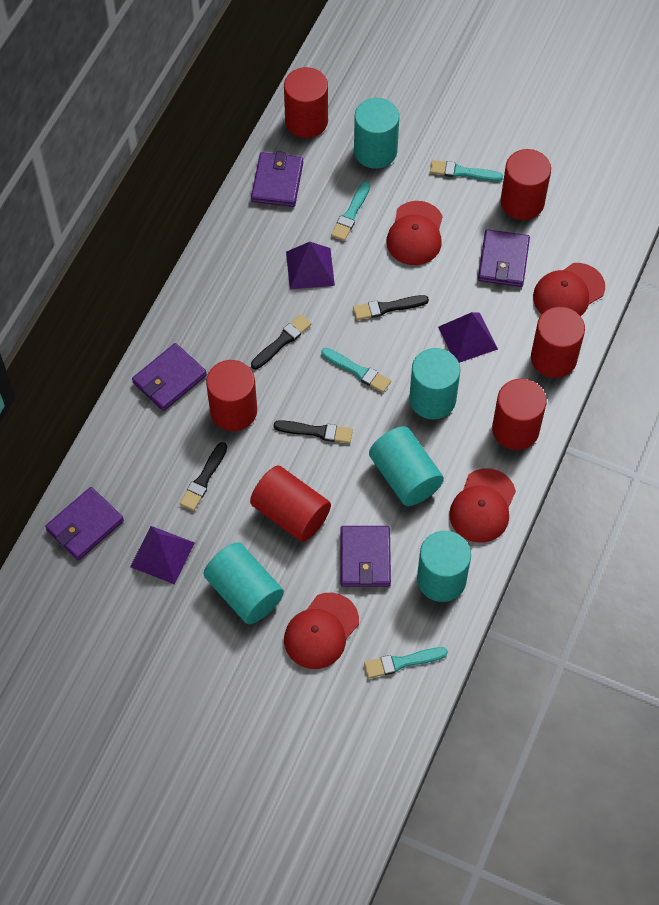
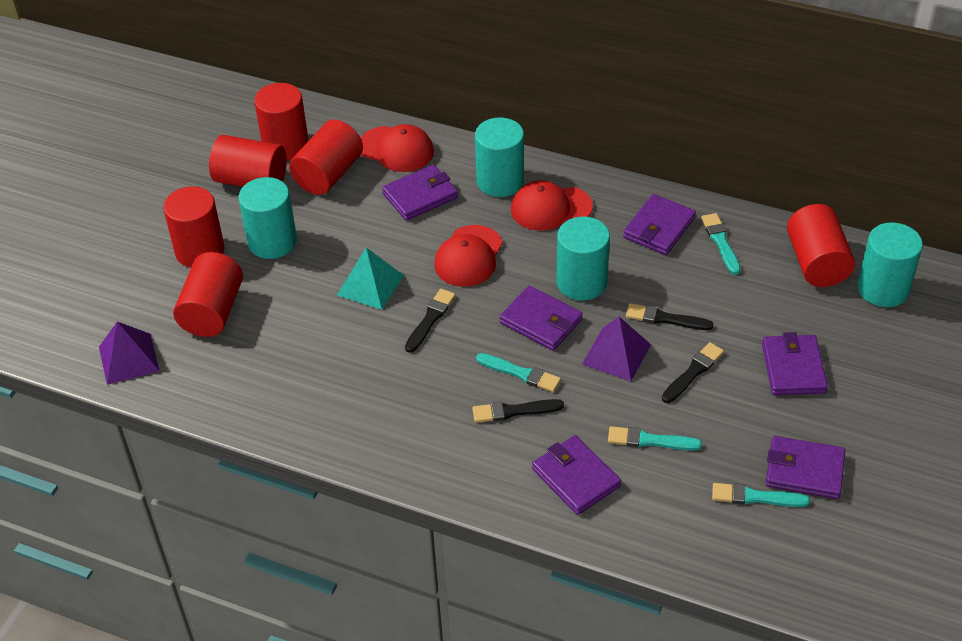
purple pyramid: [130,526,195,584] [286,242,335,289] [438,312,498,363] = 3 -> [99,322,159,385] [582,317,651,381] = 2
purple wallet: [45,487,124,560] [132,343,207,411] [251,151,303,207] [340,526,391,587] [478,229,530,287] = 5 -> [382,164,458,221] [500,286,583,351] [532,435,621,515] [623,194,696,255] [762,332,828,395] [766,436,845,499] = 6
red cap: [284,593,359,669] [386,201,442,265] [449,468,516,543] [533,263,605,316] = 4 -> [360,124,434,172] [434,225,503,287] [511,180,593,231] = 3
turquoise cylinder: [203,542,284,624] [354,98,399,169] [369,426,444,506] [409,348,460,419] [417,531,471,602] = 5 -> [239,177,297,259] [475,118,524,197] [557,217,610,300] [857,222,923,307] = 4
turquoise pyramid: none = 0 -> [337,248,404,310] = 1

